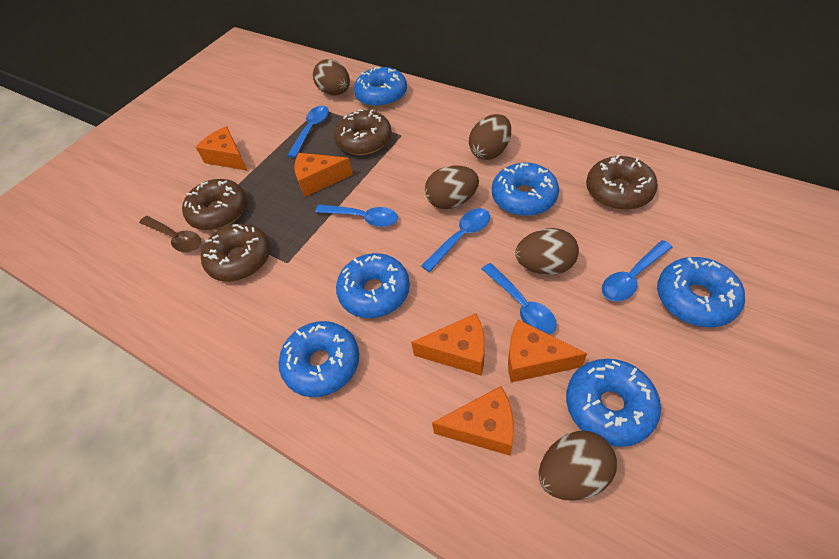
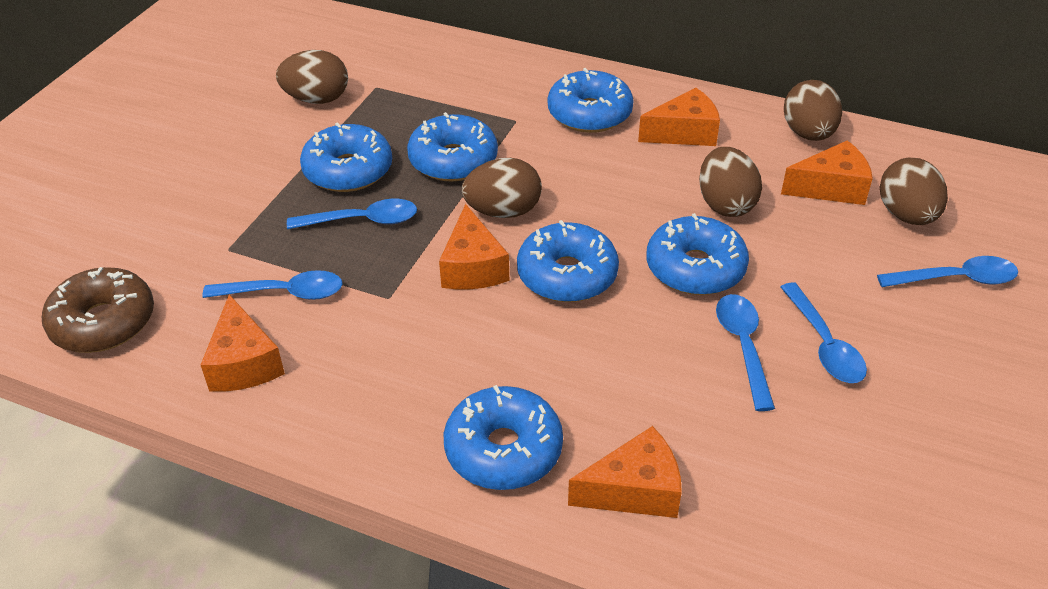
brown donut: [182,179,247,230] [201,224,270,282] [334,109,392,155] [586,155,658,210] = 4 -> [42,267,154,353] = 1
brown spoon: [139,216,201,252] = 1 -> none = 0

